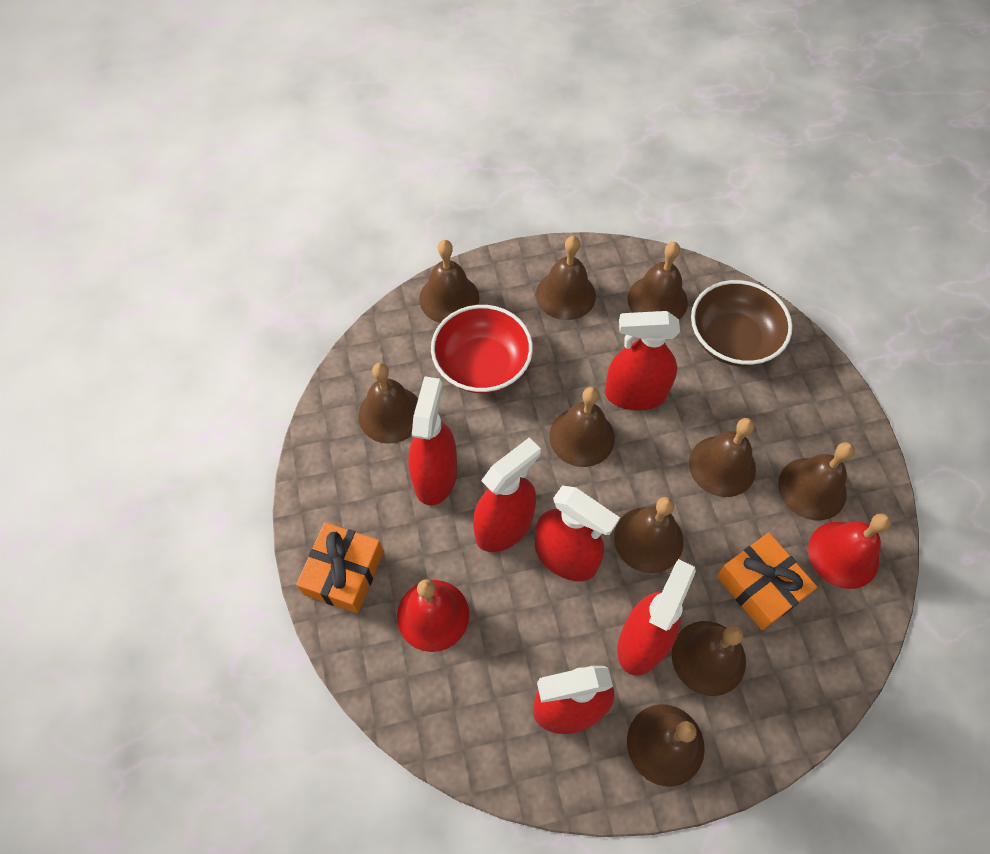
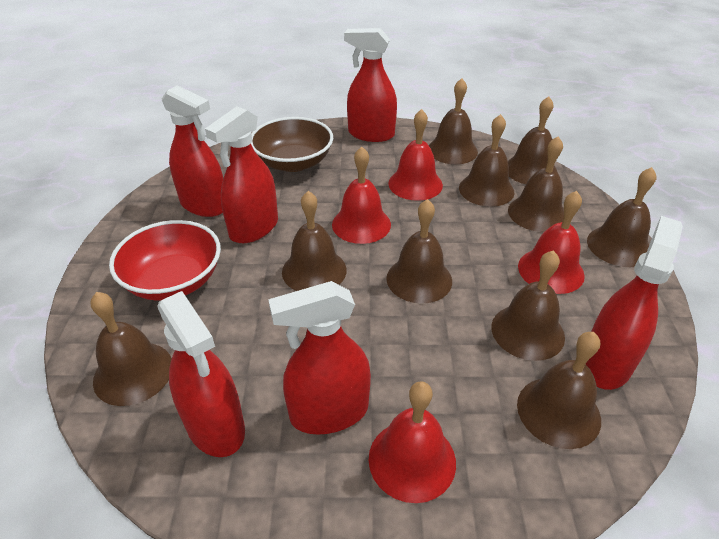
orange gift: [296,522,384,613] [716,533,817,630] = 2 -> none = 0
red bell: [397,579,469,652] [808,513,891,589] = 2 -> [332,147,391,244] [368,381,456,503] [388,109,443,201] [518,191,585,294] = 4

